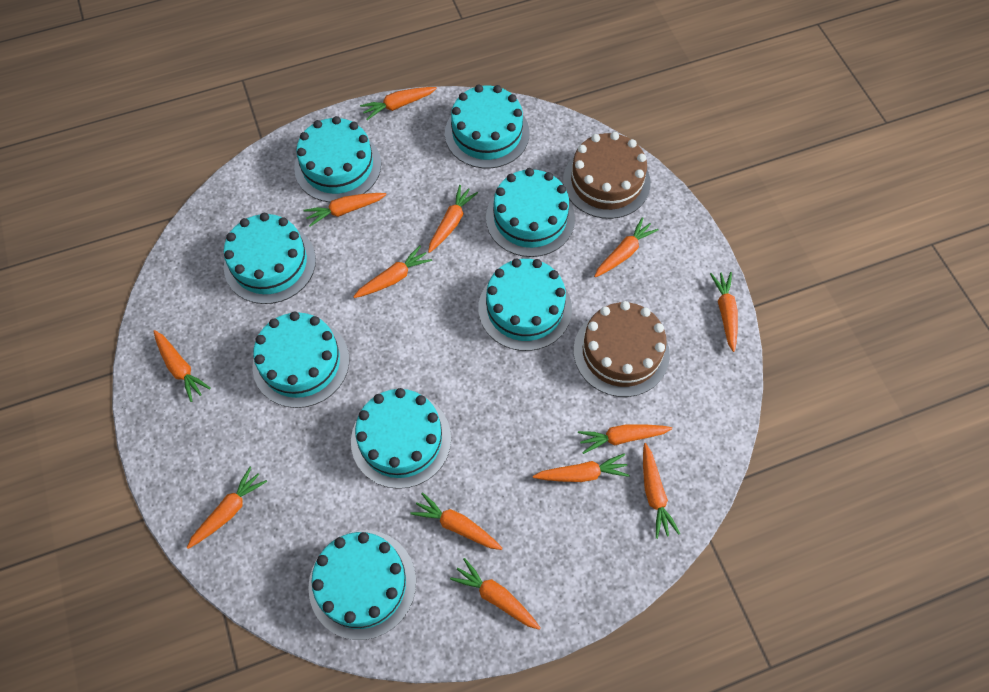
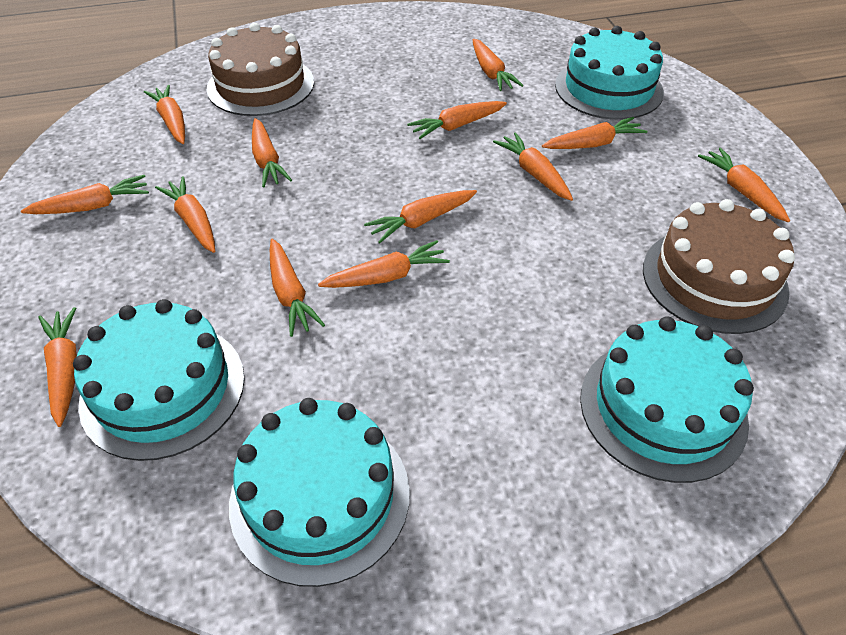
turquoise cake: [224,213,316,304] [252,311,349,408] [294,116,381,203] [308,530,416,640] [351,388,451,489] [445,85,530,169] [478,258,572,351] [486,168,575,257] = 8 -> [73,299,245,461] [229,398,410,587] [555,26,664,120] [580,316,754,483] = 4

